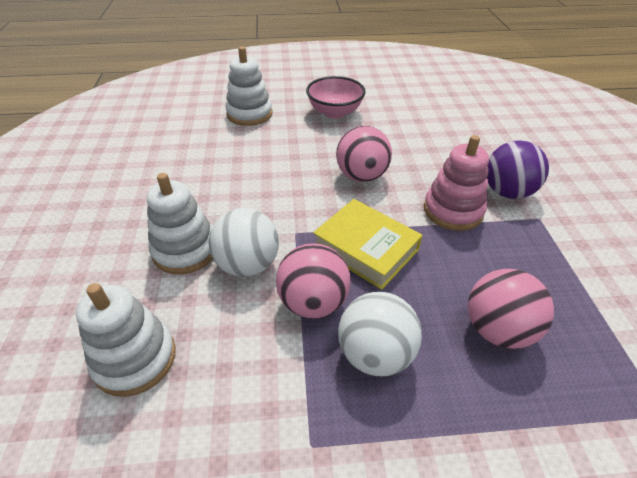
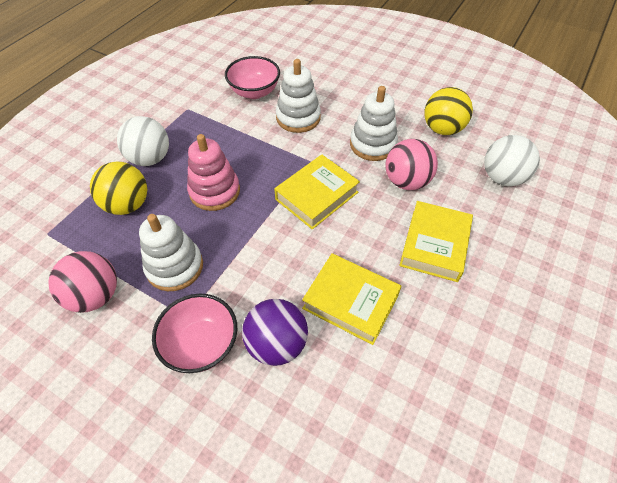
pink ball: [276,243,351,319] [336,126,392,182] [468,269,554,349] = 3 -> [48,251,117,313] [385,139,438,190] = 2
pink bowl: [306,76,366,119] = 1 -> [152,293,237,373] [225,56,280,99] = 2
yellow ball: none = 0 -> [90,162,147,215] [424,87,473,135] = 2
yellow book: [313,199,423,290] = 1 -> [274,155,360,229] [302,254,402,345] [399,201,473,282] = 3

